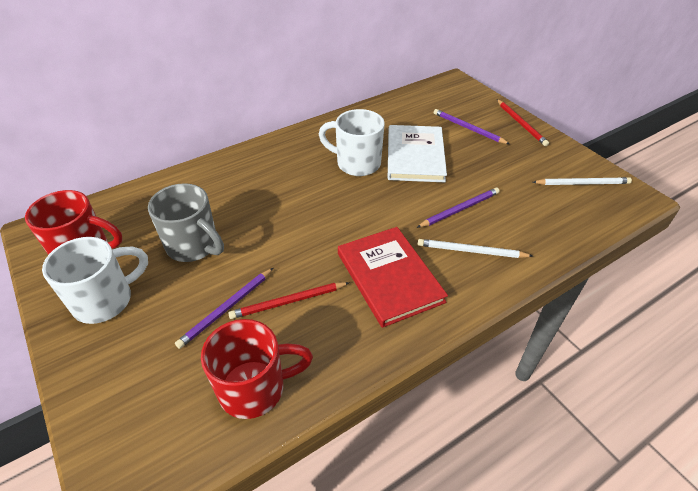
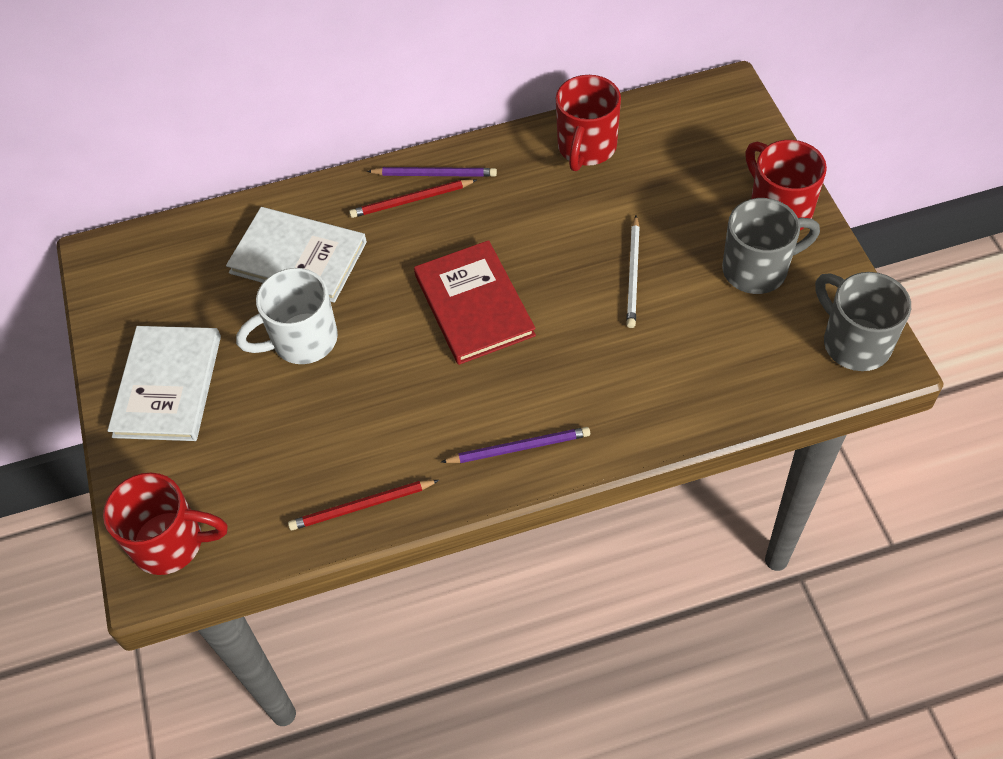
grey mug: [148,183,224,262] = 1 -> [722,198,820,294] [815,272,911,371] = 2
purple pencil: [175,268,273,349] [416,188,500,228] [434,109,510,144] = 3 -> [367,167,497,177] [441,427,590,463] = 2
red mug: [25,190,123,255] [201,319,313,419] = 2 -> [103,473,228,575] [556,75,621,171] [745,140,827,230] = 3
white book: [388,125,447,182] = 1 -> [108,326,221,441] [226,207,367,303] = 2
white mug: [42,237,148,324] [319,109,384,176] = 2 -> [236,268,338,364] = 1
white pencil: [418,239,533,258] [533,177,632,185] = 2 -> [626,216,640,328] = 1

